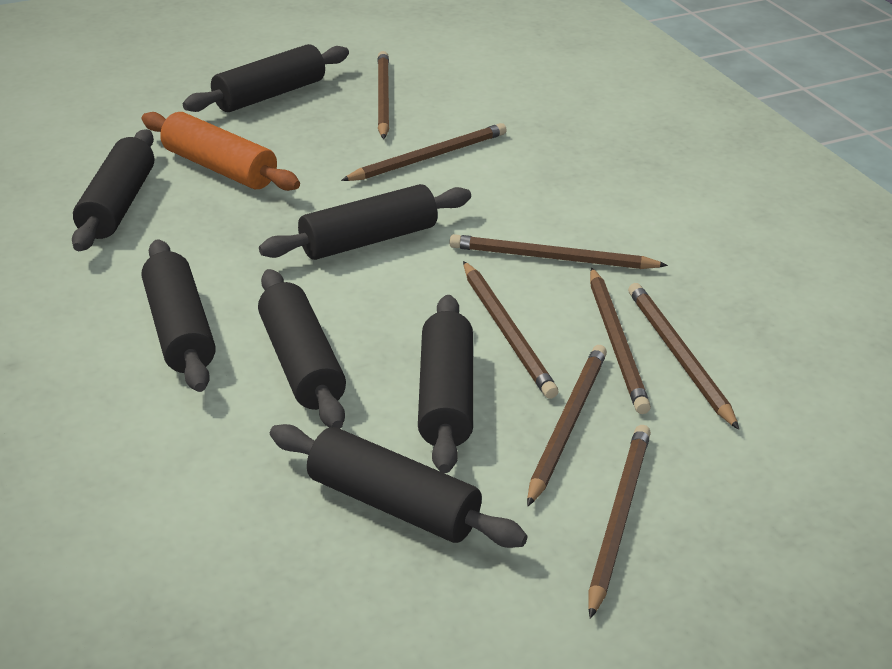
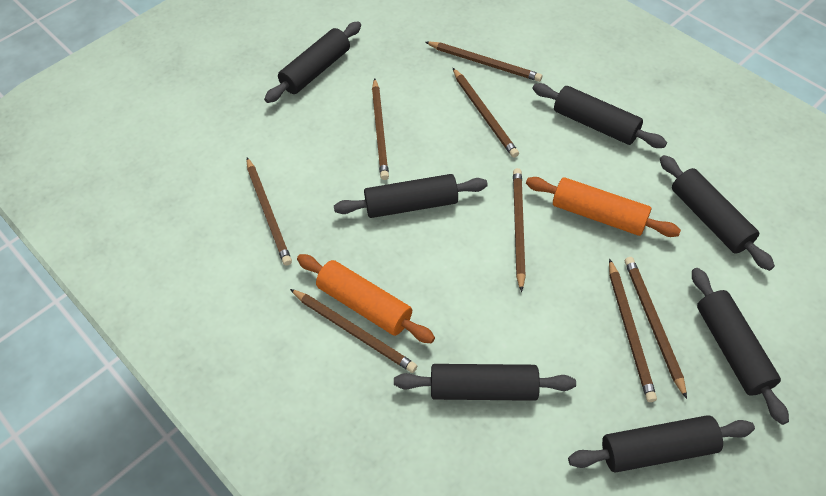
orange rolling pin: [142,112,300,191] = 1 -> [297,254,435,343] [526,177,681,237] = 2

